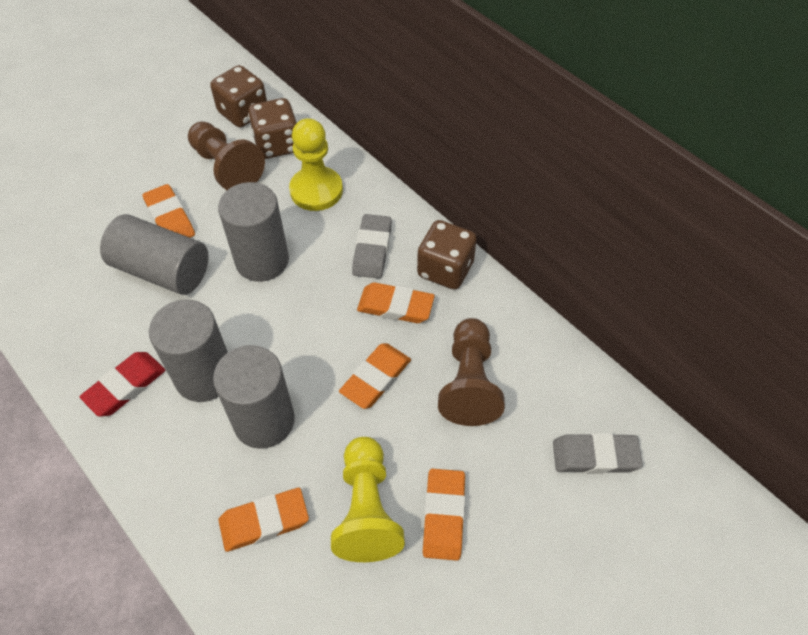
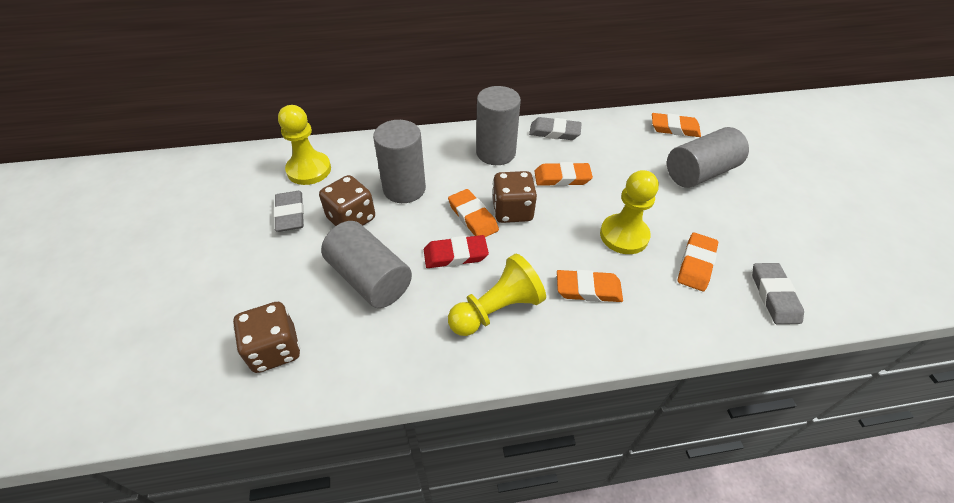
brown pawn: [188,122,265,190] [438,318,505,426] = 2 -> none = 0
grey eraser: [352,214,392,279] [553,433,643,474] = 2 -> [274,191,304,232] [529,117,582,140] [752,263,804,324] = 3
yellow pawn: [289,118,343,211] [331,437,405,562] = 2 -> [278,105,331,185] [448,254,546,336] [600,170,659,254] = 3

